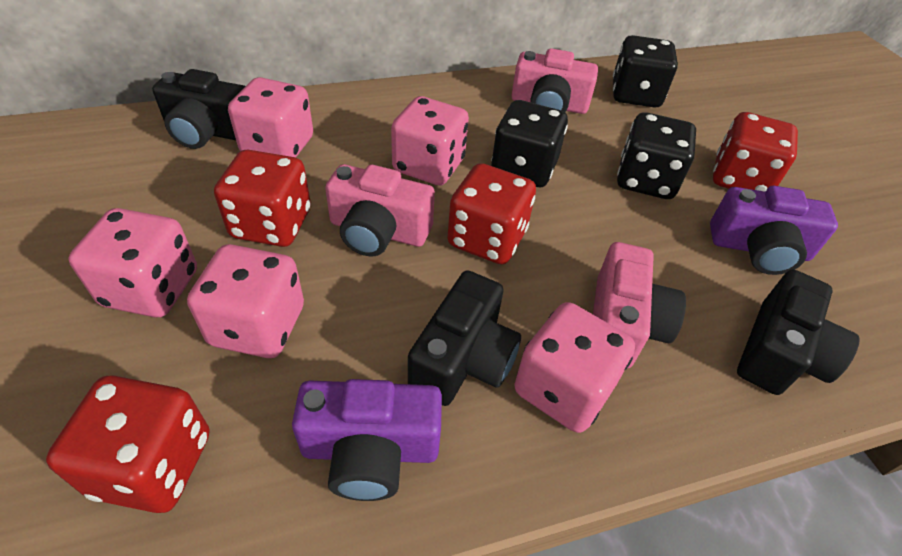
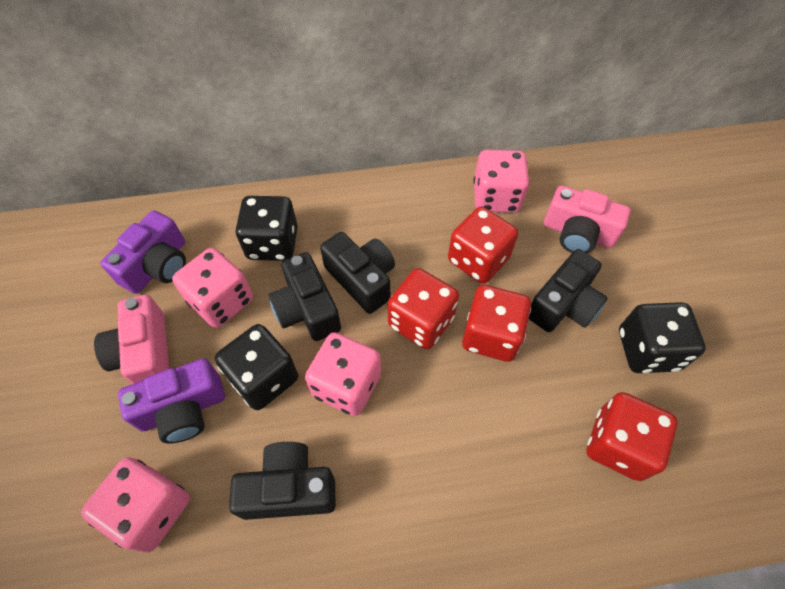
black camera: [152,69,245,149] [408,270,521,406] [737,270,860,395] = 3 -> [229,442,336,520] [268,252,341,341] [320,232,395,314] [529,249,608,332] = 4
pink camera: [325,164,435,256] [512,48,598,114] [593,242,686,368] = 3 -> [94,295,169,384] [544,186,631,254] = 2
pink dice: [68,208,197,317] [187,244,304,358] [228,77,313,158] [391,96,469,185] [514,302,635,433] = 5 -> [81,457,190,553] [172,248,253,328] [305,332,381,416] [474,150,530,213] = 4

